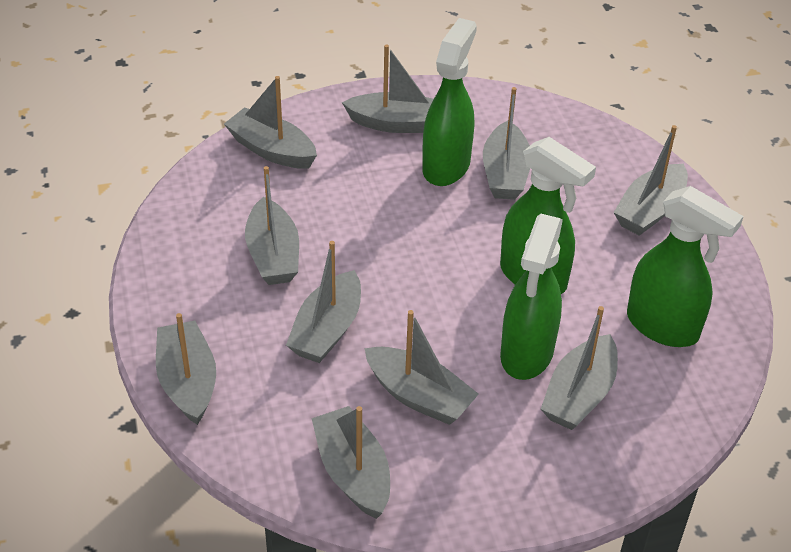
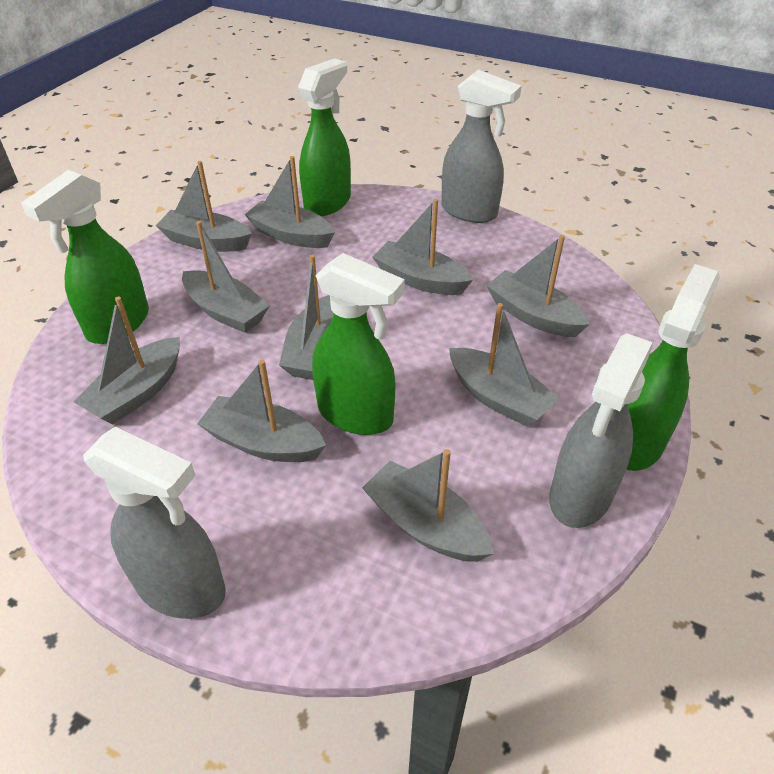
grey spray bottle: none = 0 -> [83,427,226,619] [441,70,522,223] [549,333,653,528] = 3

